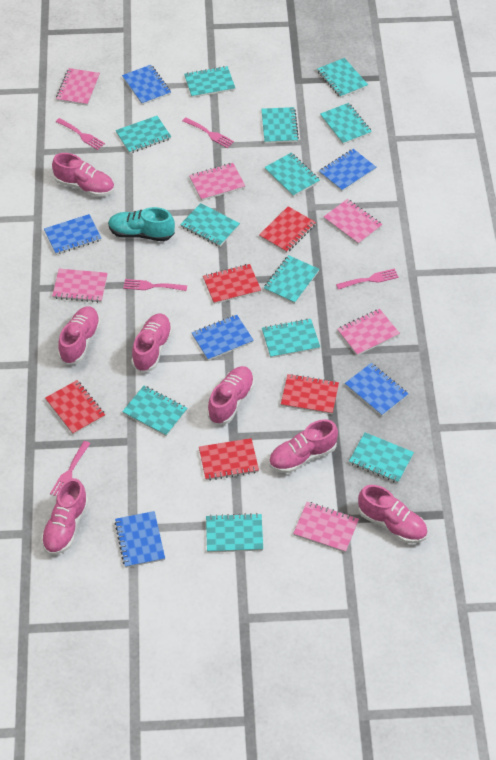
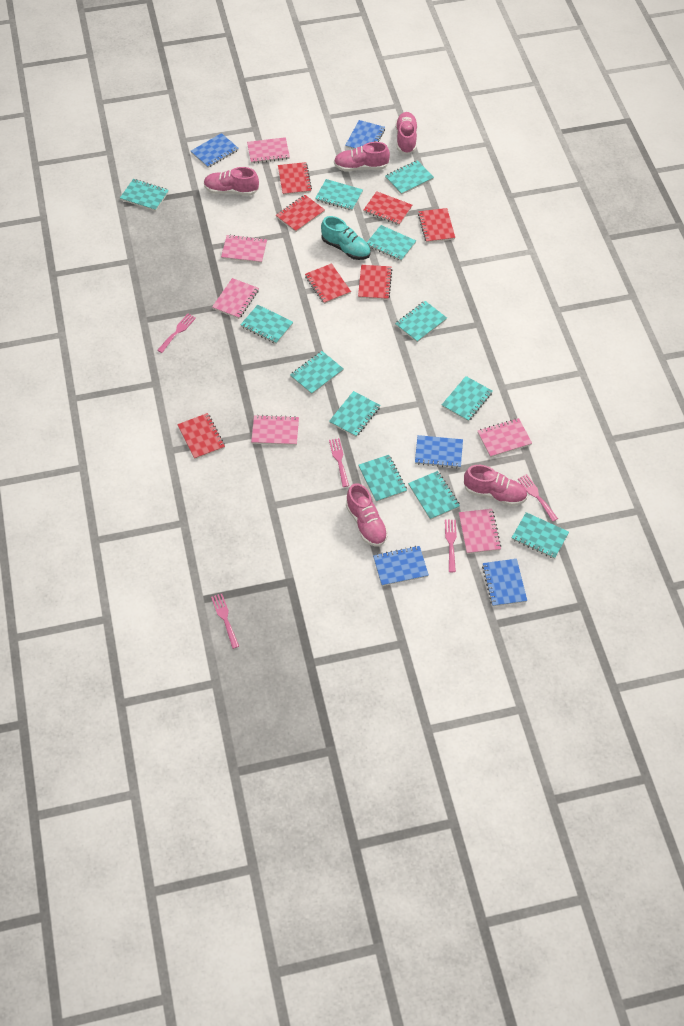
blue notebook: [44,214,101,255] [115,511,165,568] [122,65,171,105] [192,315,254,361] [319,149,376,192] [345,363,409,416] = 6 -> [191,133,239,168] [345,120,385,149] [373,546,429,586] [415,435,463,468] [482,559,527,607] = 5
pink shoe: [41,478,88,555] [52,153,115,197] [58,306,101,365] [131,314,173,372] [207,366,254,425] [269,419,338,473] [358,485,428,543] = 7 -> [204,167,259,196] [334,142,390,171] [346,483,388,546] [395,112,418,154] [464,465,527,506] = 5
red notebook: [45,380,105,435] [199,438,259,481] [203,264,261,304] [259,206,316,253] [281,374,339,414] = 5 -> [177,413,225,459] [276,195,325,232] [278,162,312,195] [305,263,351,304] [358,265,392,300] [364,191,412,225] [418,208,455,243] = 7

